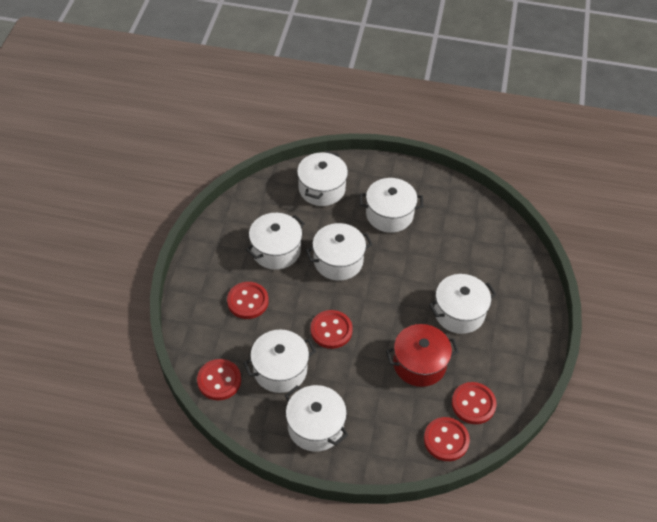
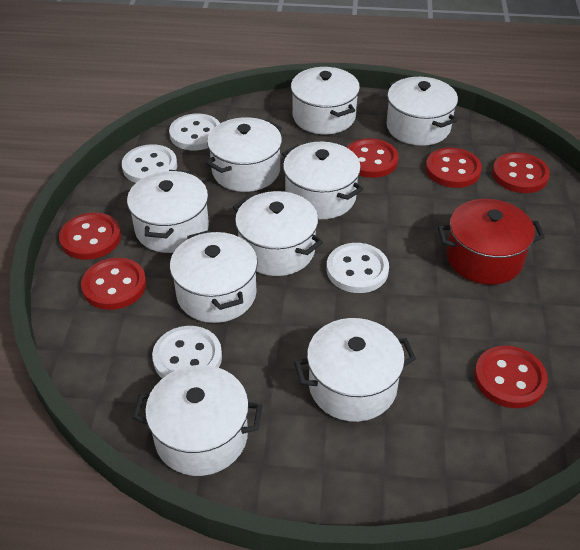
red button: [197,359,241,400] [227,282,269,319] [311,310,353,349] [424,417,470,461] [452,382,496,424] = 5 -> [59,213,121,260] [81,258,146,310] [346,138,398,178] [426,147,482,188] [474,346,548,408] [492,152,550,193] = 6
white button: none = 0 -> [122,144,177,183] [152,326,222,378] [169,114,220,150] [327,243,389,293] = 4
white pot: [243,330,316,393] [246,213,305,270] [285,385,348,452] [297,151,348,206] [306,223,373,281] [360,178,423,233] [429,274,496,334] = 7 -> [127,170,209,253] [133,365,262,476] [170,230,258,323] [206,117,282,192] [233,191,323,276] [282,142,363,219] [291,67,360,134] [294,318,416,422] [386,77,458,146] = 9

